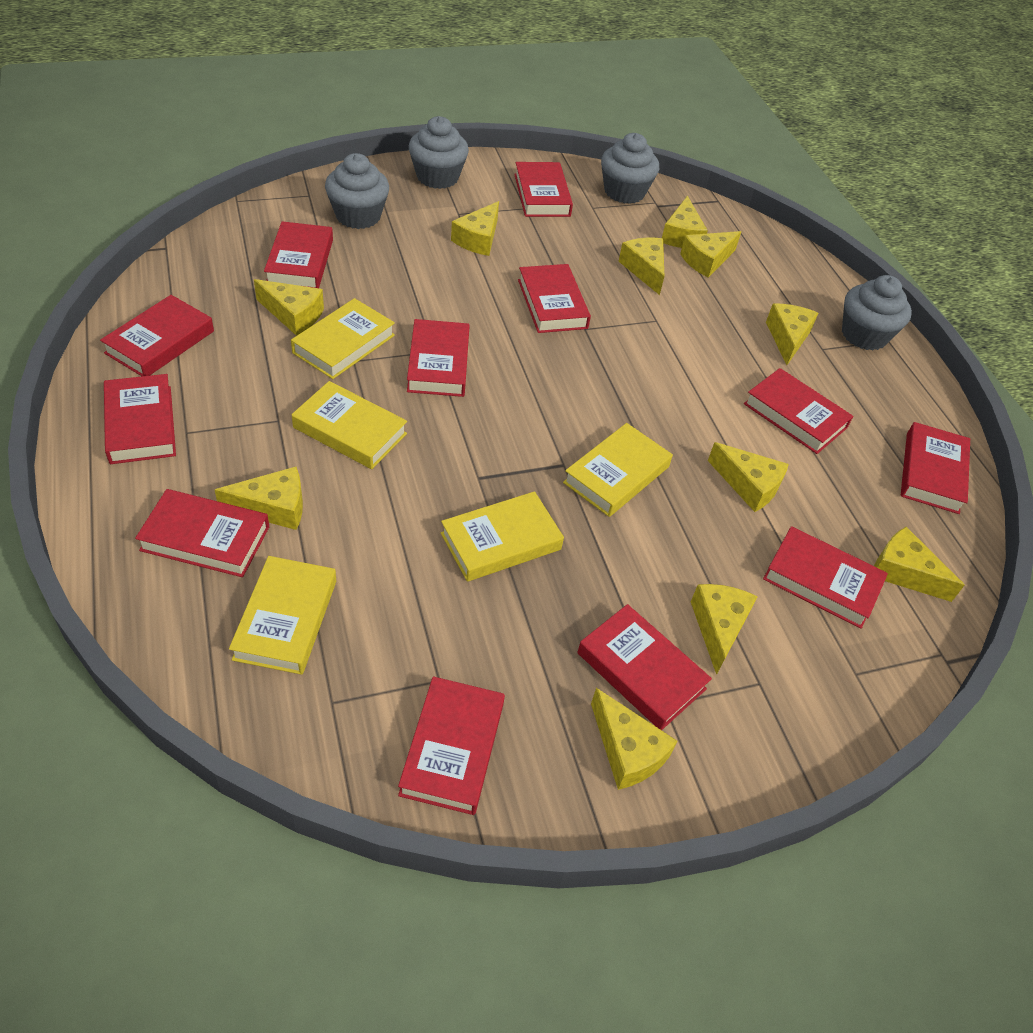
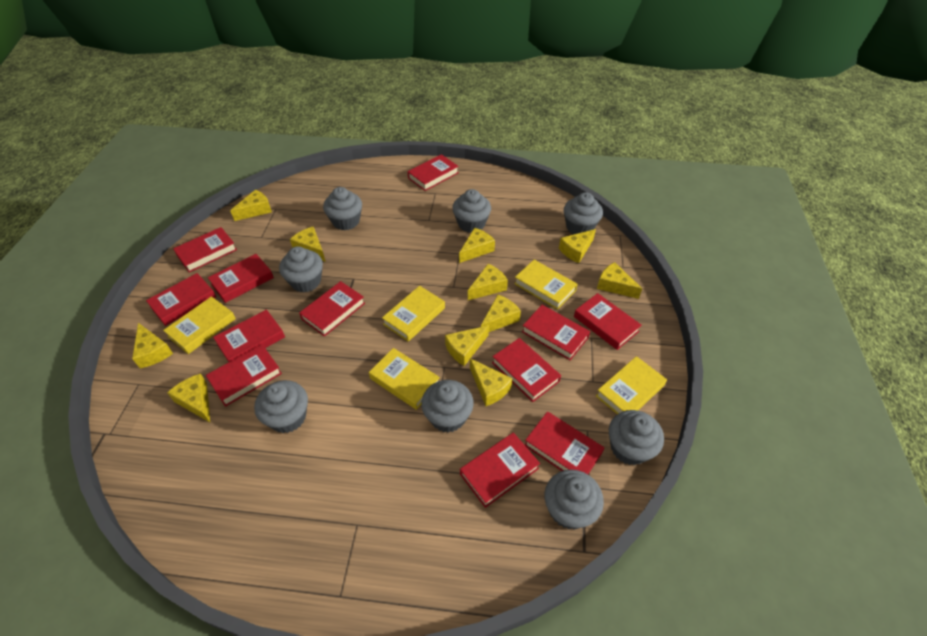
grey cupcake: [325,153,389,229] [409,116,469,189] [601,133,659,204] [842,275,912,351] = 4 -> [254,380,308,433] [279,246,323,293] [323,187,362,230] [421,380,474,433] [452,189,491,233] [544,470,604,529] [564,192,603,234] [609,410,664,465] = 8

